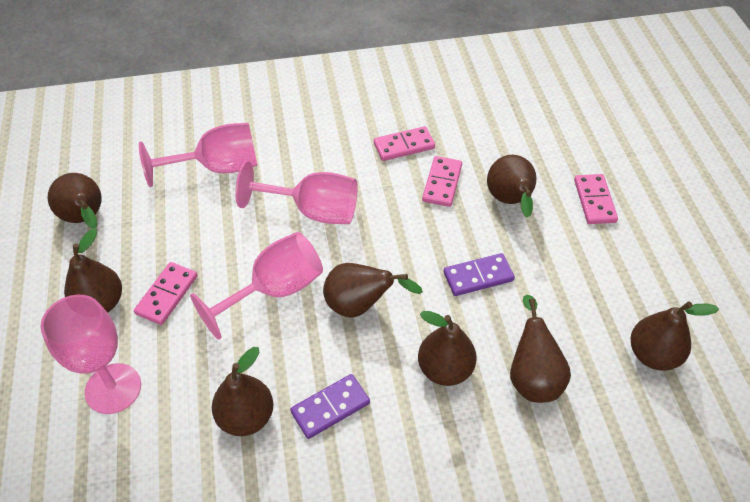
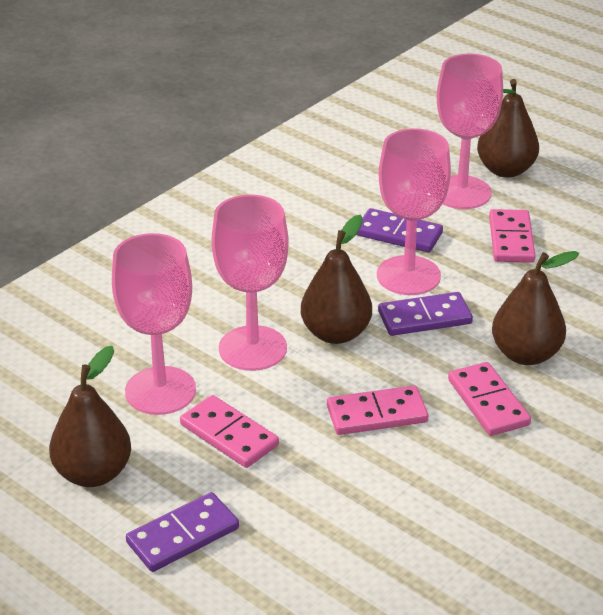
brown pear: [48,173,102,229] [64,229,122,313] [212,347,274,436] [323,263,423,318] [418,311,477,386] [487,155,536,218] [510,295,571,403] [631,301,719,371] = 8 -> [49,346,131,487] [301,215,372,344] [477,79,539,178] [492,251,579,365] = 4
purple domino: [290,374,370,439] [443,253,515,296] = 2 -> [126,492,239,572] [356,208,443,252] [378,292,473,336] = 3

